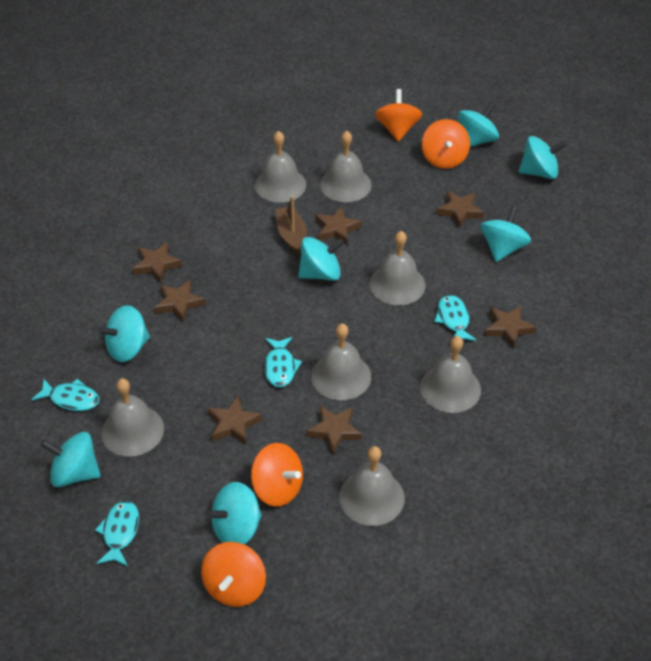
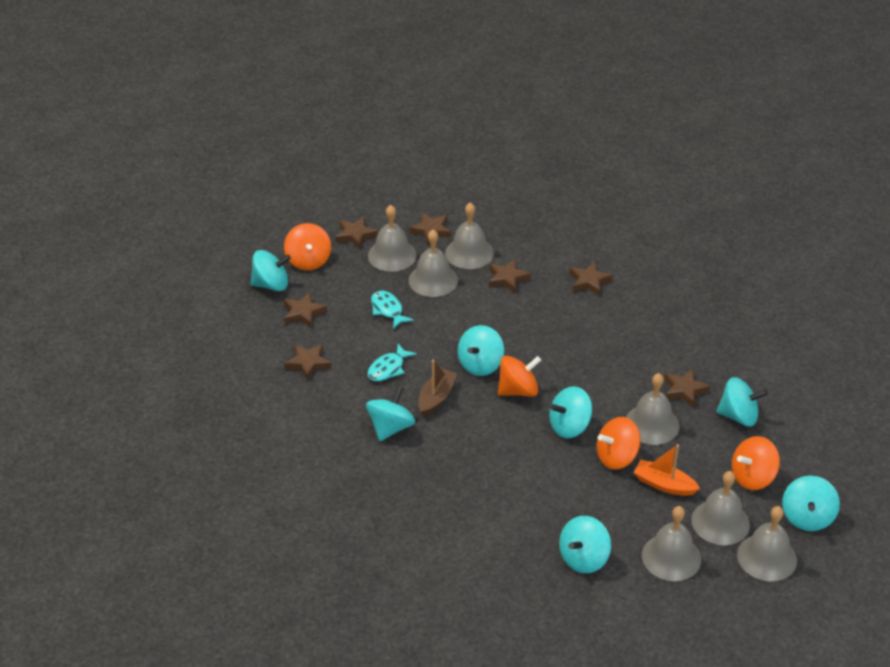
orange boat: none = 0 -> [634,444,700,496] = 1
turquoise fish: [31,378,100,411] [95,501,139,566] [264,337,302,387] [434,295,476,341] = 4 -> [367,344,417,381] [371,290,414,329] = 2

